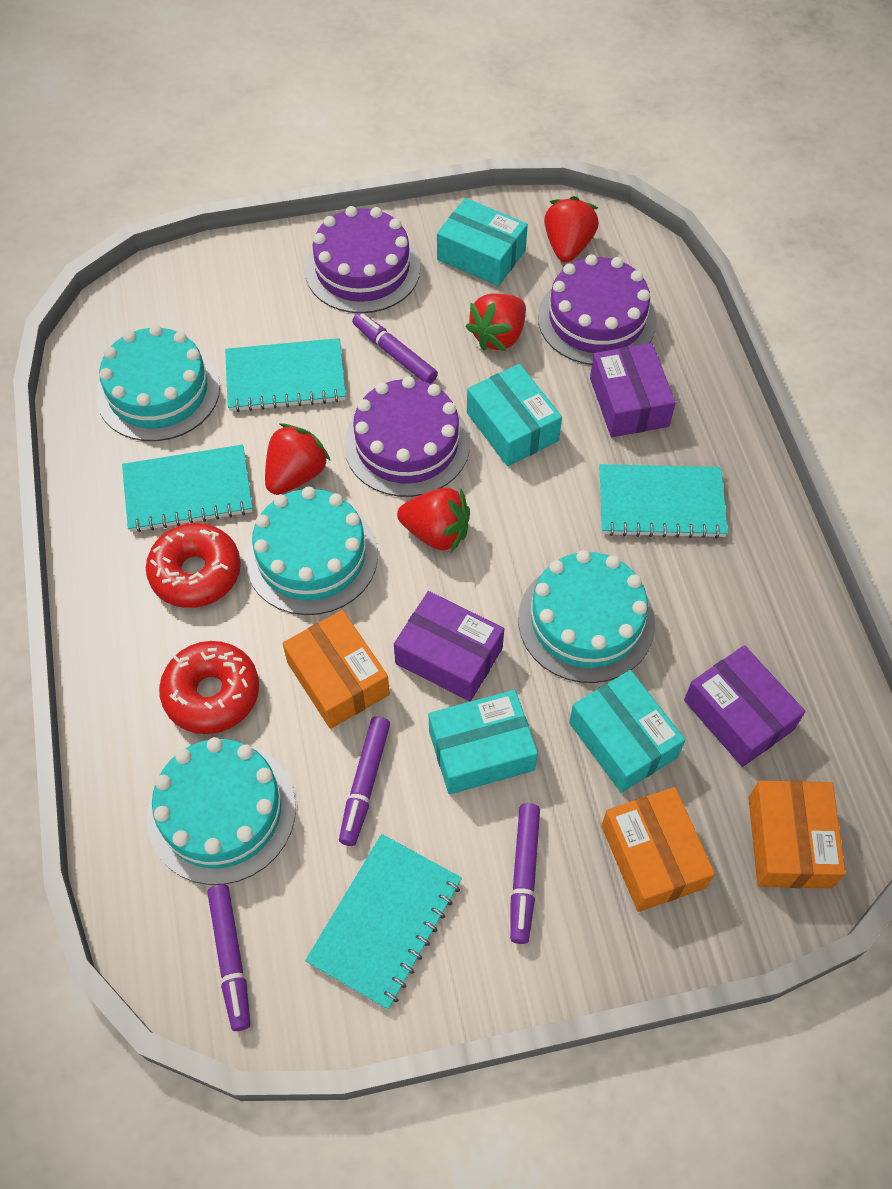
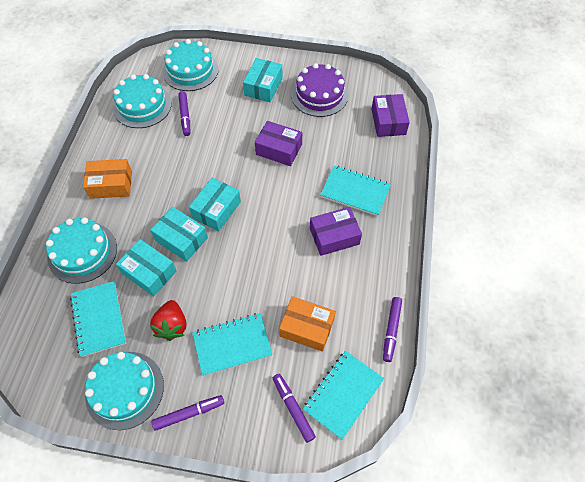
orange box: [282,610,390,729] [601,787,715,912] [748,781,846,888] = 3 -> [83,159,132,199] [279,296,336,352] = 2
purple cake: [305,206,420,313] [344,376,470,497] [538,254,657,365] = 3 -> [291,63,348,117] = 1
red donut: [146,523,241,608] [159,641,259,734] = 2 -> none = 0
red strawberry: [265,424,330,495] [397,487,470,553] [466,294,526,351] [544,196,599,263] = 4 -> [150,300,186,341] = 1

